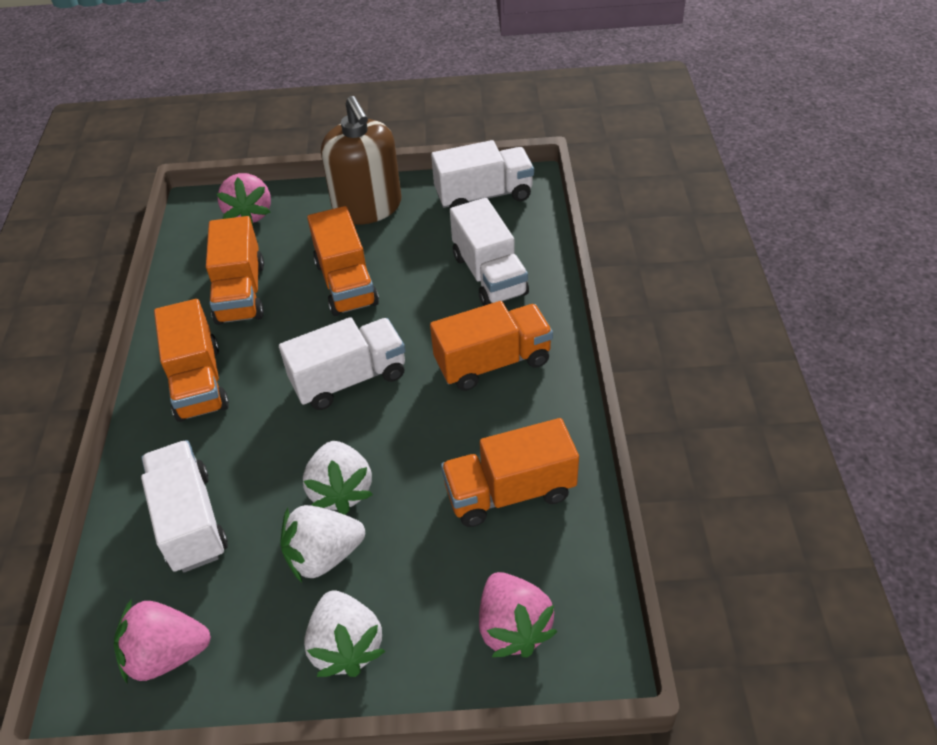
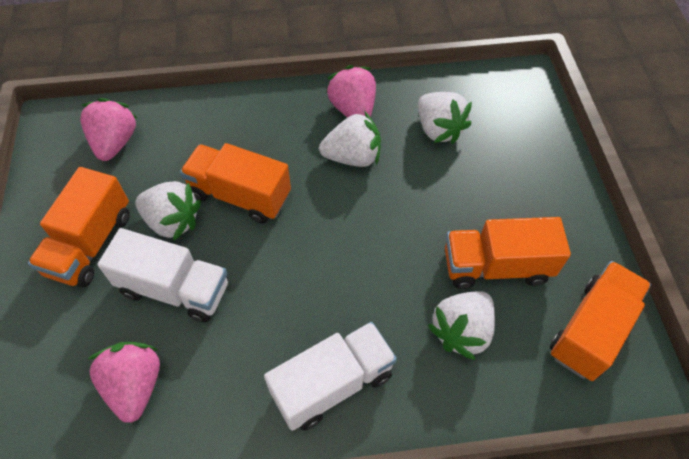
brown soap dispenser: [321,96,401,225] = 1 -> none = 0
orange truck: [154,299,229,422] [206,216,264,325] [307,206,379,316] [430,301,553,391] [441,418,579,527] = 5 -> [28,167,130,287] [180,143,291,223] [445,217,571,289] [550,261,651,381] = 4
white strawberry: [281,505,365,582] [303,441,373,515] [304,590,386,677] = 3 -> [135,181,201,241] [319,111,381,167] [418,92,472,144] [428,291,495,360] = 4
white truck: [141,440,228,572] [279,317,405,410] [431,140,534,208] [450,198,529,306] = 4 -> [98,228,228,322] [264,322,397,431] = 2

